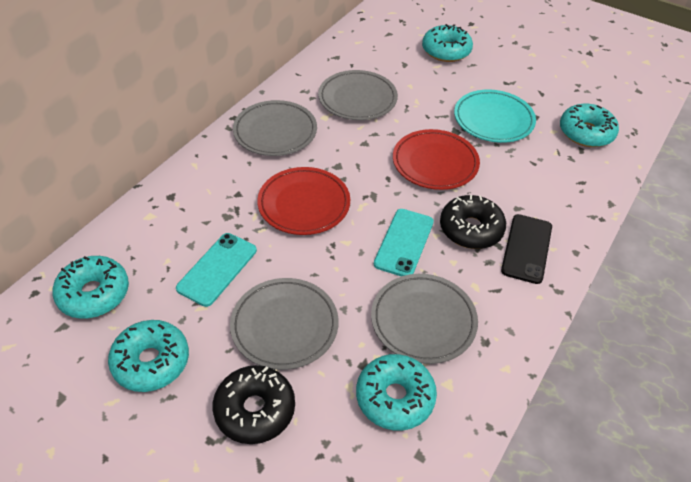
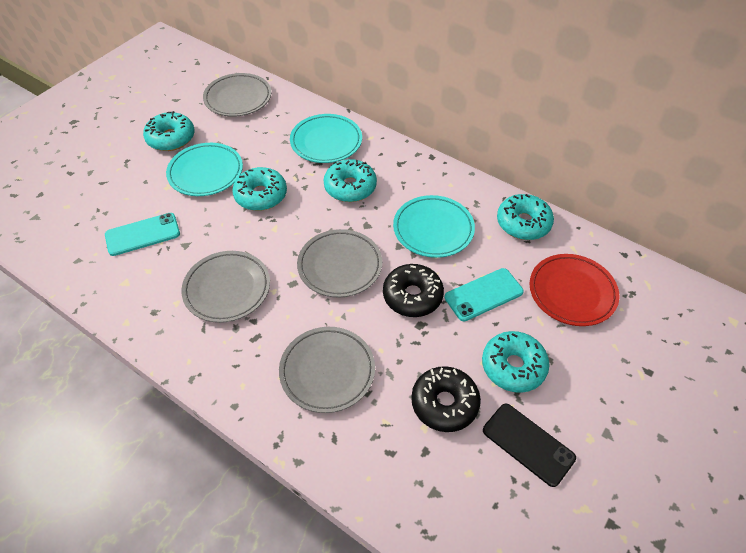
red plate: [257,167,350,235] [393,129,480,190] = 2 -> [529,254,619,326] = 1
turquoise plate: [454,90,536,143] = 1 -> [166,143,243,196] [290,114,362,163] [393,195,475,258] = 3

